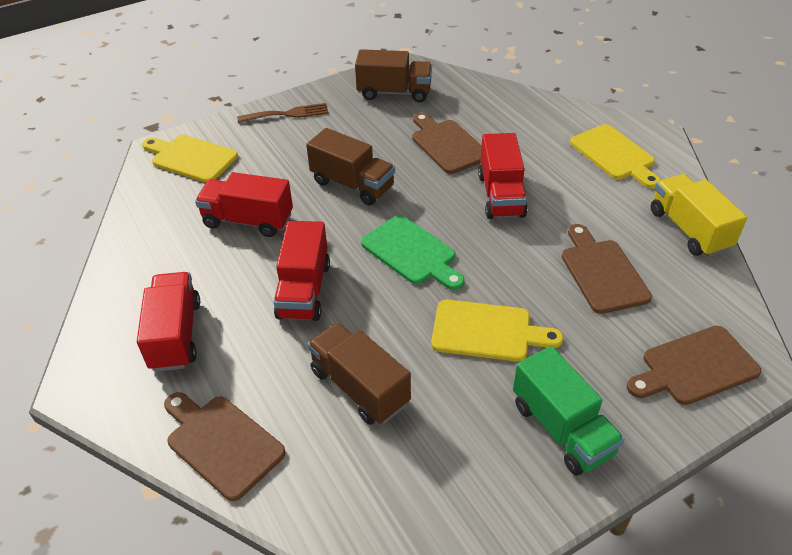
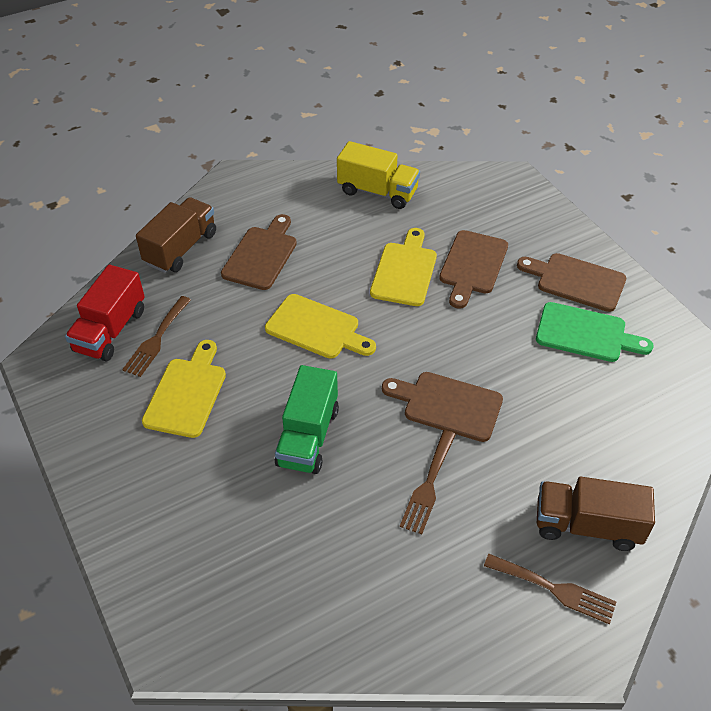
brown fork: [237,103,329,123] = 1 -> [122,296,191,377] [400,430,456,534] [484,554,616,625] = 3
brown truck: [306,128,395,206] [307,323,411,425] [355,49,432,102] = 3 -> [136,197,216,273] [537,477,655,551] = 2
red truck: [137,272,200,372] [195,172,293,237] [274,221,330,321] [478,133,528,219] = 4 -> [65,265,145,361] = 1

